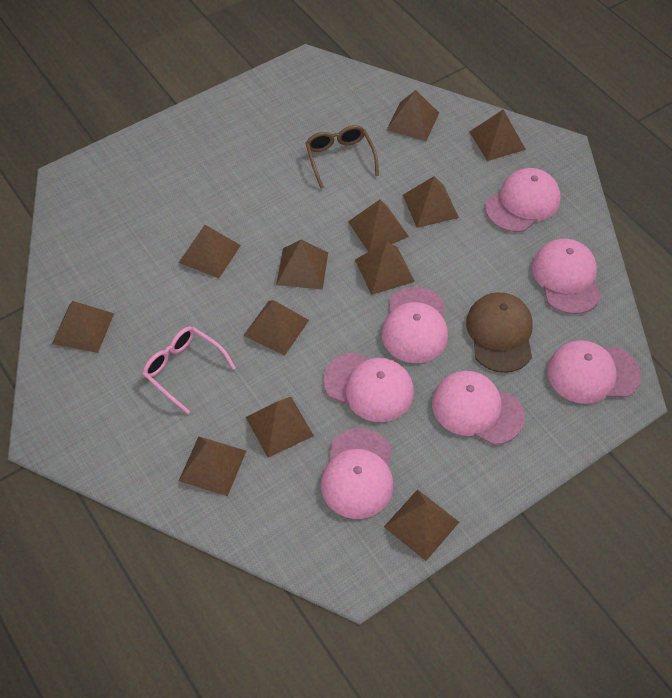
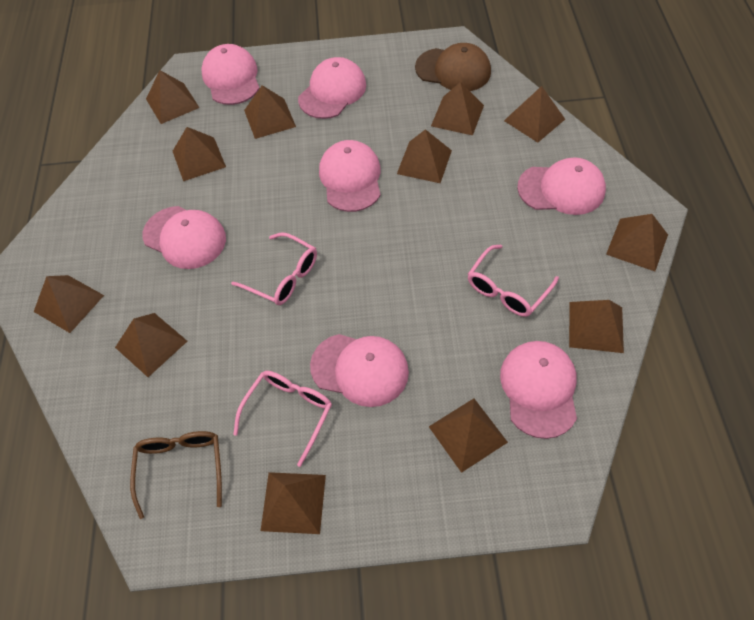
pink glasses: [143,326,236,414] = 1 -> [231,232,317,305] [233,371,332,467] [468,244,559,317] = 3

